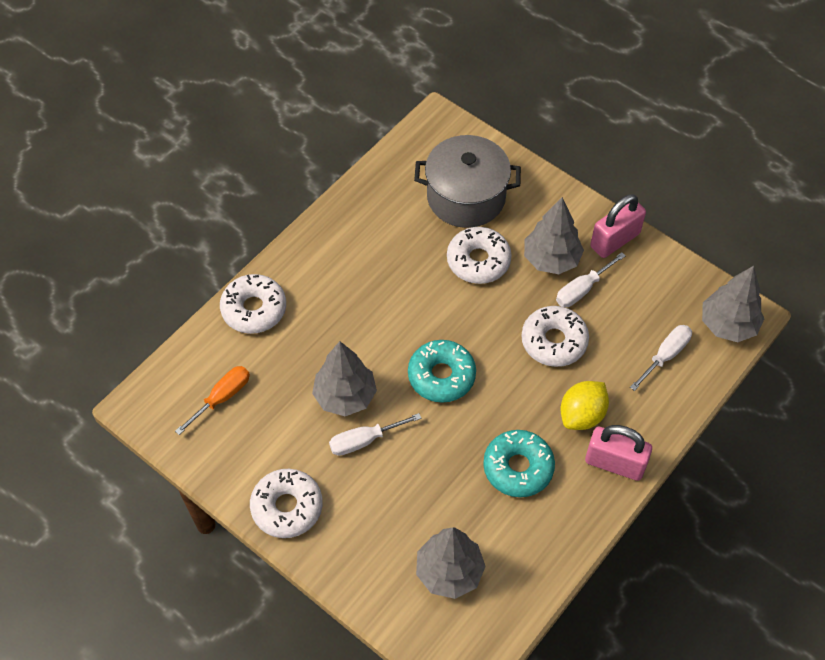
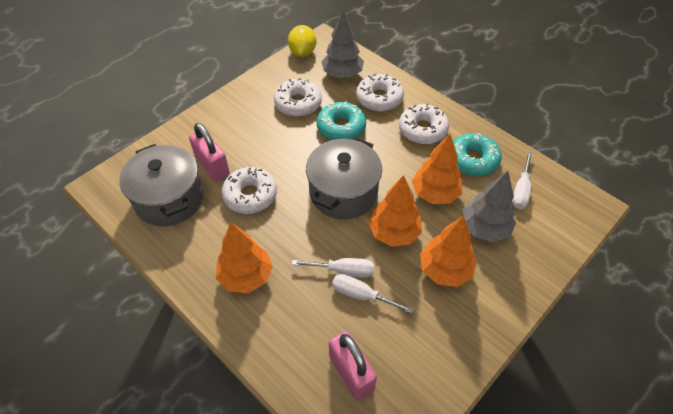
grey pot: [414,135,521,228] = 1 -> [119,144,203,226] [306,137,382,219] = 2
grey tree: [312,341,377,416] [416,528,486,599] [524,197,584,274] [702,266,764,342] = 4 -> [321,10,364,78] [463,171,516,243] = 2
orange screwdriver: [175,366,250,435] = 1 -> none = 0
orange tree: none = 0 -> [216,222,273,293] [368,175,422,247] [412,134,462,204] [420,216,477,287] = 4

